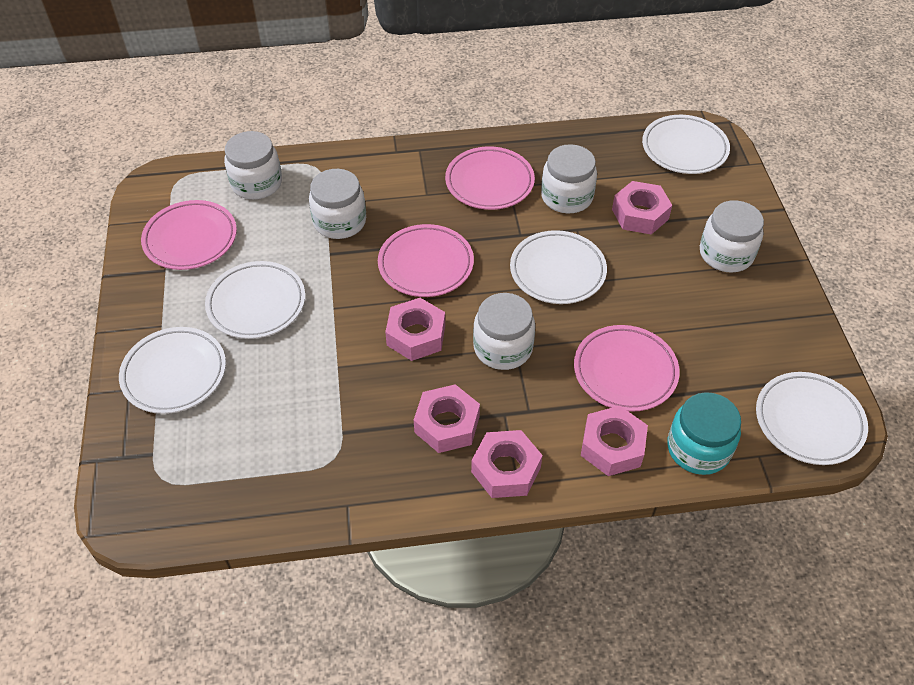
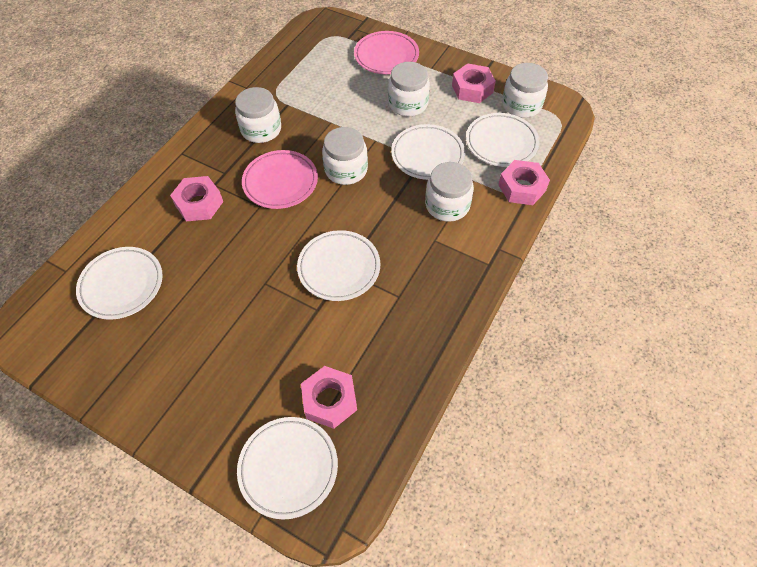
pink nut: [385,298,445,361] [414,384,480,453] [471,430,543,498] [581,406,648,476] [612,181,672,235] = 5 -> [170,176,223,221] [301,366,357,429] [452,63,496,103] [498,160,550,205] = 4
pink plate: [141,200,237,270] [378,224,474,297] [445,146,535,210] [574,325,680,412] = 4 -> [242,150,318,209] [354,31,419,74] = 2
turquoise jar: [667,392,741,475] = 1 -> none = 0

